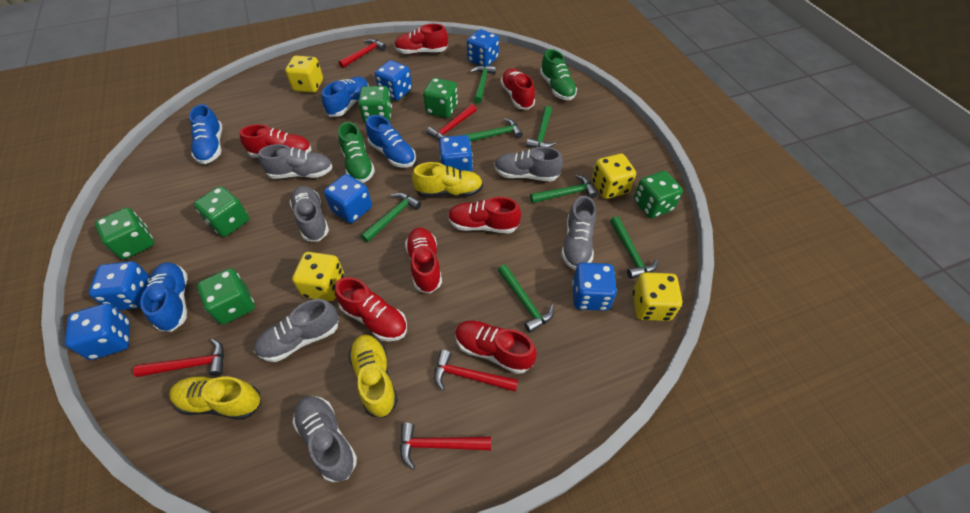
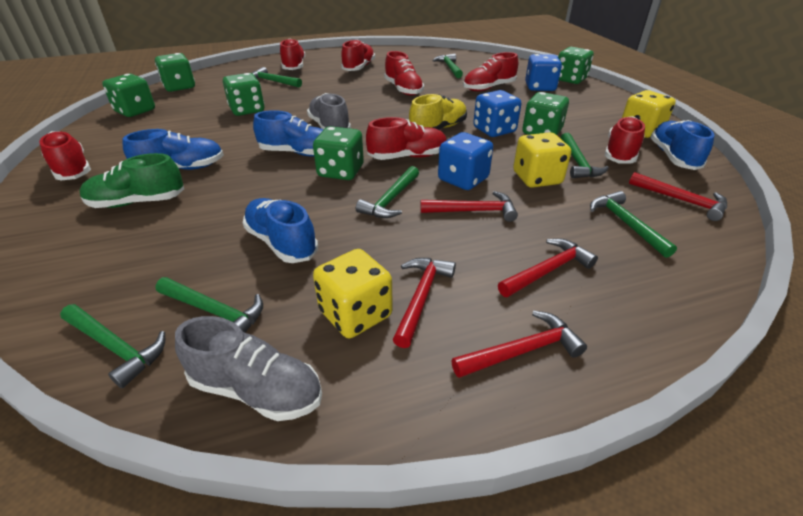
blue dice: [65,303,130,360] [89,261,151,310] [324,174,372,223] [375,60,412,100] [439,135,473,172] [467,29,499,67] [572,262,617,311] = 7 -> [438,132,493,190] [473,90,521,137] [525,54,562,91] = 3
green shoe: [338,122,375,183] [540,49,577,100] = 2 -> [80,153,184,208] = 1
grey shoe: [254,299,339,362] [258,144,333,179] [289,186,329,242] [292,396,357,482] [494,147,563,182] [561,196,596,270] = 6 -> [175,316,322,421] [307,93,351,130] = 2
yellow dice: [285,56,323,93] [292,252,344,301] [592,154,636,199] [633,272,682,321] = 4 -> [313,249,393,338] [513,132,571,188] [622,90,676,138] = 3
yellow shoe: [169,376,261,420] [348,335,398,417] [412,162,483,197] = 3 -> [409,94,467,130] = 1

